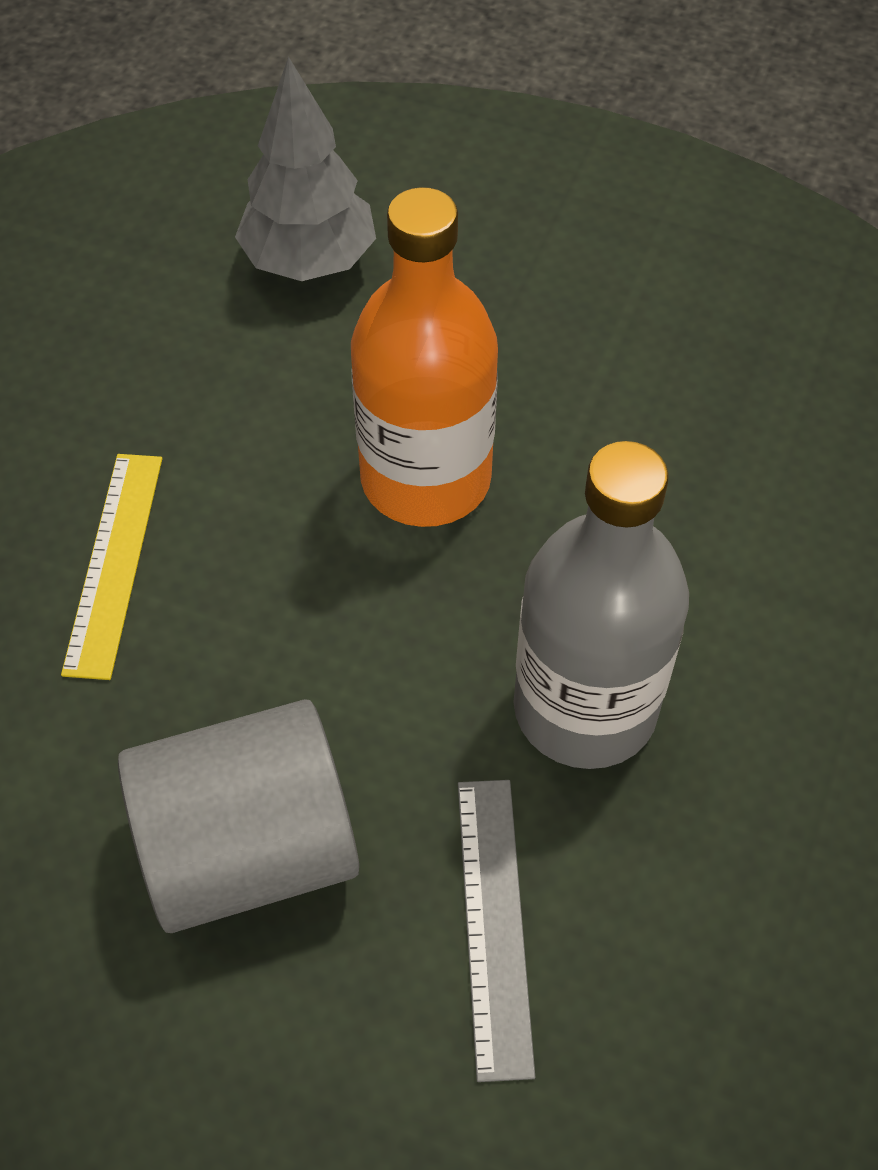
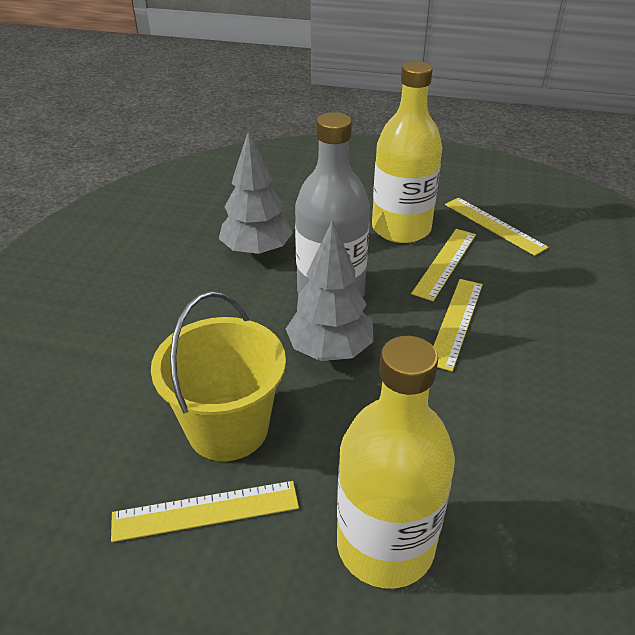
grey cylinder: [118,699,359,933] = 1 -> none = 0
grey ruler: [458,780,535,1082] = 1 -> none = 0
grey tree: [235,56,376,281] = 1 -> [219,131,293,257] [286,220,373,361] = 2
orange bottle: [351,187,498,527] = 1 -> none = 0
yellow bottle: none = 0 -> [337,336,455,589] [372,61,443,243] = 2
yellow bucket: none = 0 -> [151,291,286,461] = 1
yellow ruler: [61,454,162,680] = 1 -> [111,481,299,542] [411,229,476,301] [434,279,483,371] [445,198,549,256] = 4

